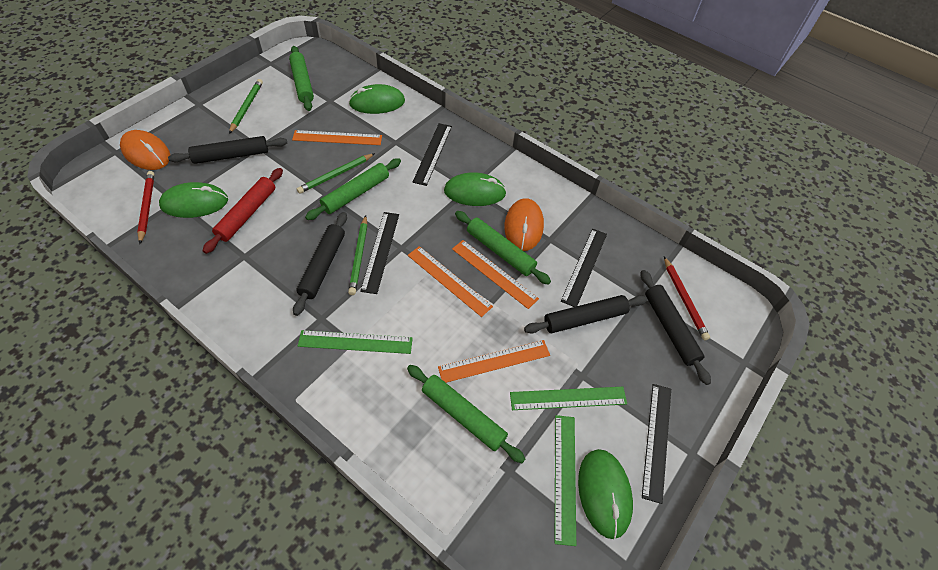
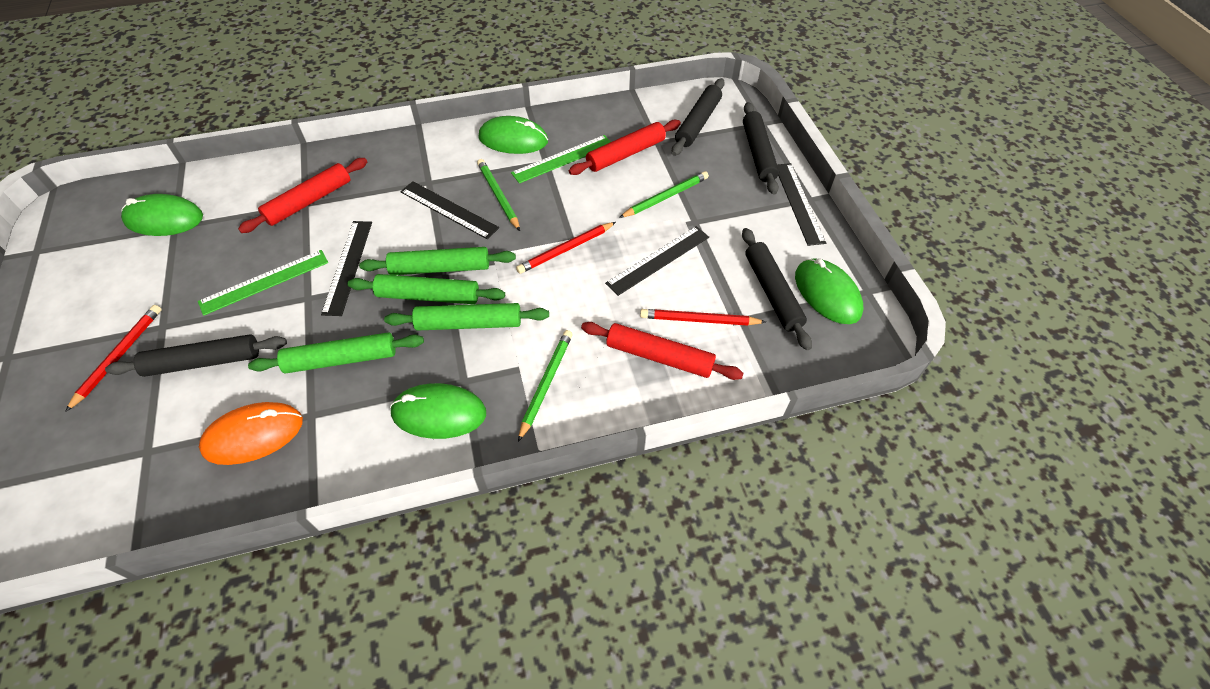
green ruler: [298,330,413,354] [510,387,627,410] [555,415,576,546] = 3 -> [198,250,328,316] [511,135,611,183] = 2
orange mouse: [120,130,170,170] [504,198,544,251] = 2 -> [199,402,303,465] = 1
orange ruler: [292,130,382,145] [408,246,493,317] [438,340,550,383] [452,240,539,309] = 4 -> none = 0
red pencil: [137,171,155,244] [664,257,710,340] = 2 -> [65,305,162,412] [516,222,616,274] [640,309,766,326] = 3
red rolling pin: [203,168,283,254] = 1 -> [238,158,367,233] [569,119,681,175] [581,322,744,380] = 3

